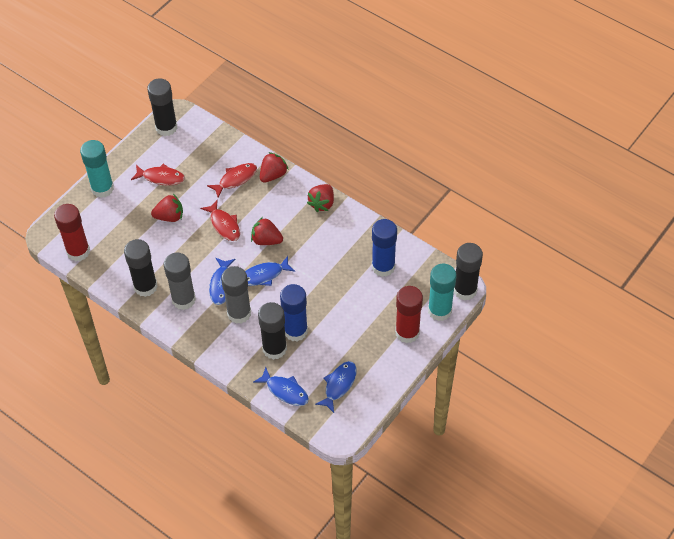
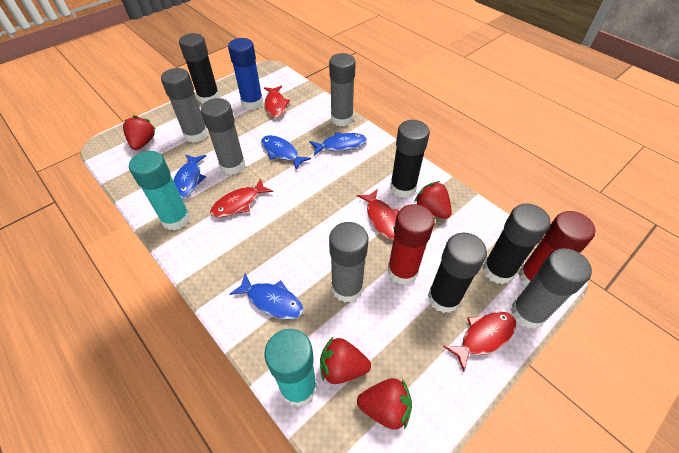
blue glue stick: [280,284,308,341] [372,219,397,277] = 2 -> [228,38,263,110] = 1
grey glue stick: [164,253,196,310] [221,266,251,324] = 2 -> [161,68,208,143] [201,98,245,175] [329,53,356,126] [329,222,368,302] [511,248,592,329] = 5
red fish: [131,164,185,186] [201,200,240,241] [207,163,257,198] = 3 -> [210,178,273,217] [264,86,290,118] [357,189,399,240] [443,312,516,372] = 4

